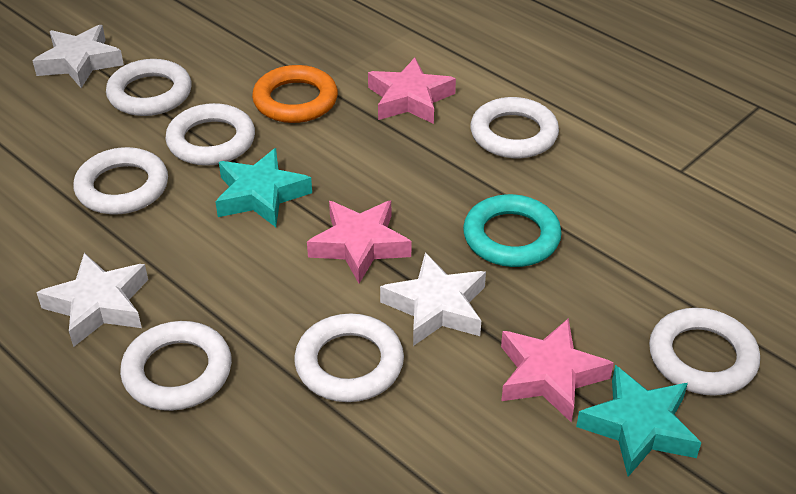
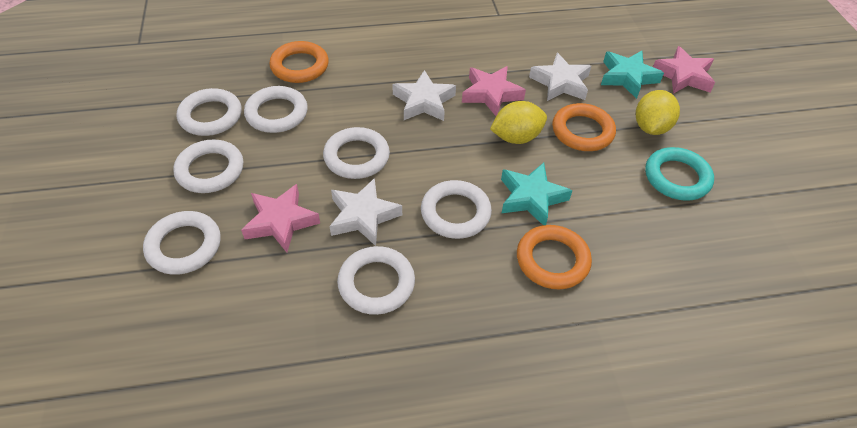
orange ring: [252,65,338,123] = 1 -> [269,41,329,83] [517,225,592,289] [552,103,616,151] = 3
yellow lemon: none = 0 -> [490,101,547,144] [636,90,680,135] = 2

